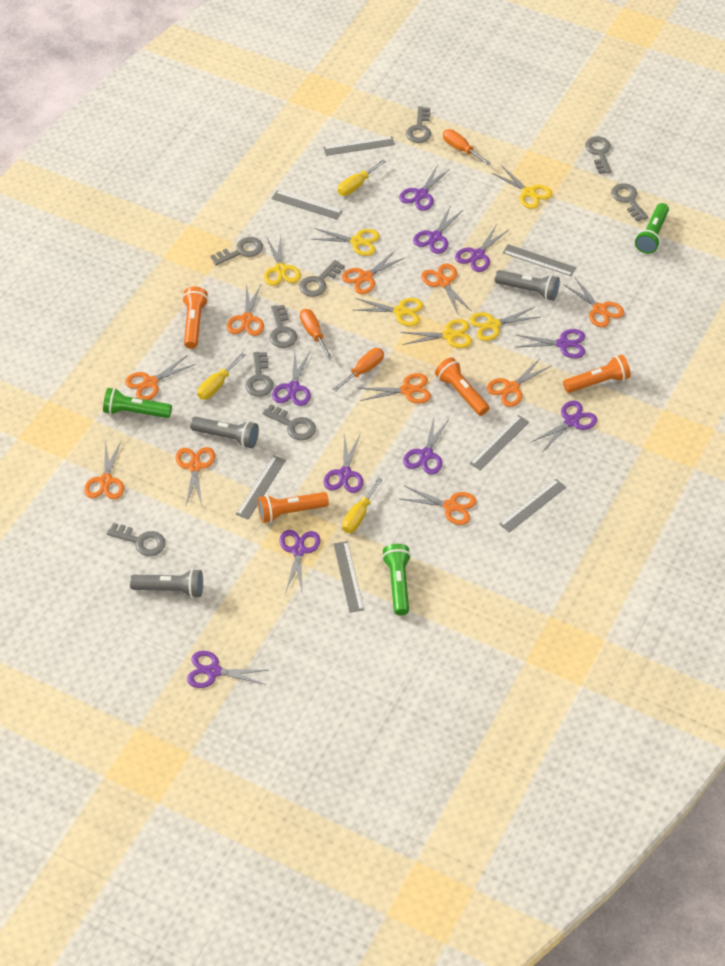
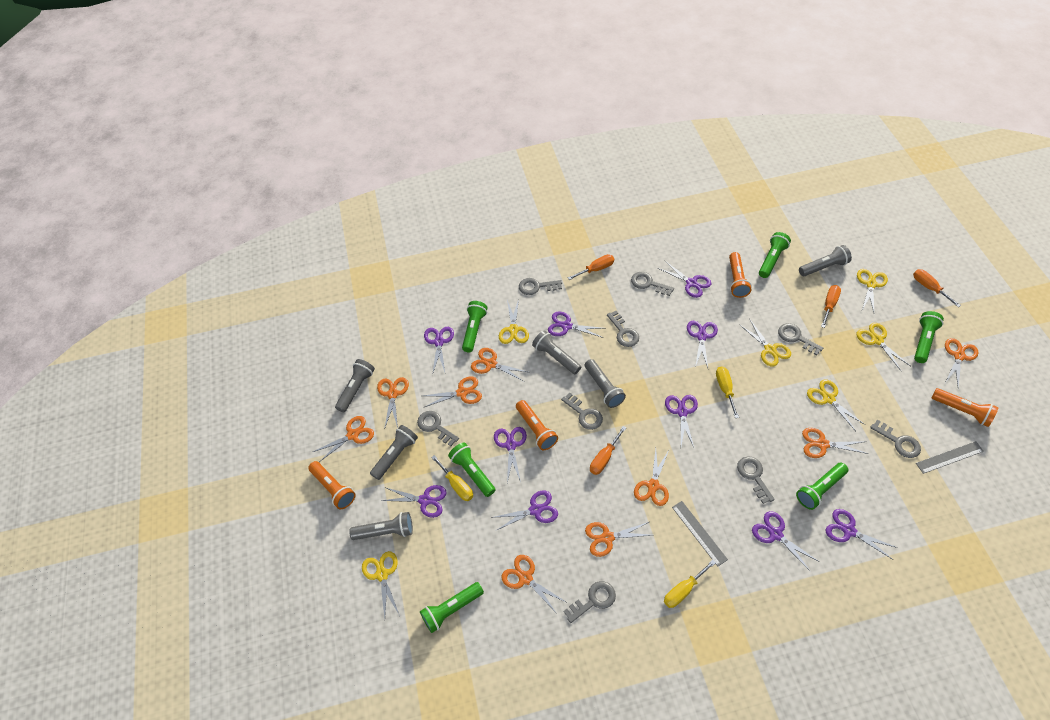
green flashlight: [103,388,172,418] [382,544,411,615] [635,203,669,254] = 3 -> [420,582,484,633] [448,442,496,497] [462,301,488,352] [759,232,791,278] [796,463,848,510] [914,311,944,363] = 6
grey flashlight: [130,569,203,598] [190,417,259,448] [495,270,560,301] = 3 -> [335,359,375,412] [349,512,413,540] [370,425,418,480] [532,330,581,374] [585,359,626,408] [799,245,852,276] = 6
grey ruler: [236,455,286,520] [272,190,342,220] [323,136,395,156] [333,541,364,613] [469,415,529,471] [499,479,566,533] [503,244,576,276] = 7 -> [672,501,728,567] [916,441,984,474] = 2
orange scissors: [84,440,124,499] [125,356,196,400] [176,447,215,505] [227,283,264,336] [342,250,406,294] [358,373,431,404] [400,486,477,525] [421,264,471,314] [487,357,551,407] [563,278,624,328] = 10 -> [313,416,374,462] [377,377,409,430] [424,376,482,407] [471,348,528,382] [501,555,566,612] [585,522,651,557] [634,449,669,506] [802,428,869,458] [945,338,979,388] = 9
orange screwdriver: [300,309,332,359] [333,348,384,391] [443,129,491,165] = 3 -> [568,254,614,280] [590,426,626,475] [821,285,841,328] [913,269,961,307] = 4

